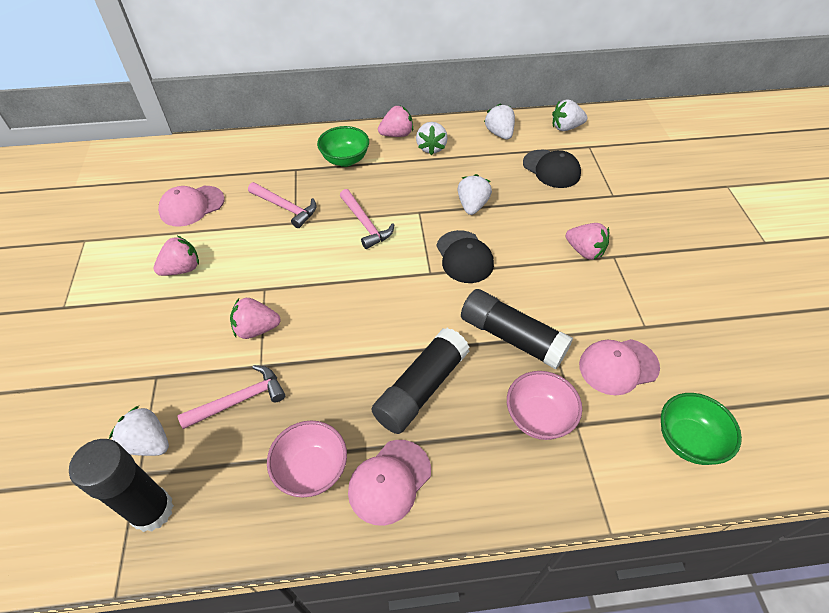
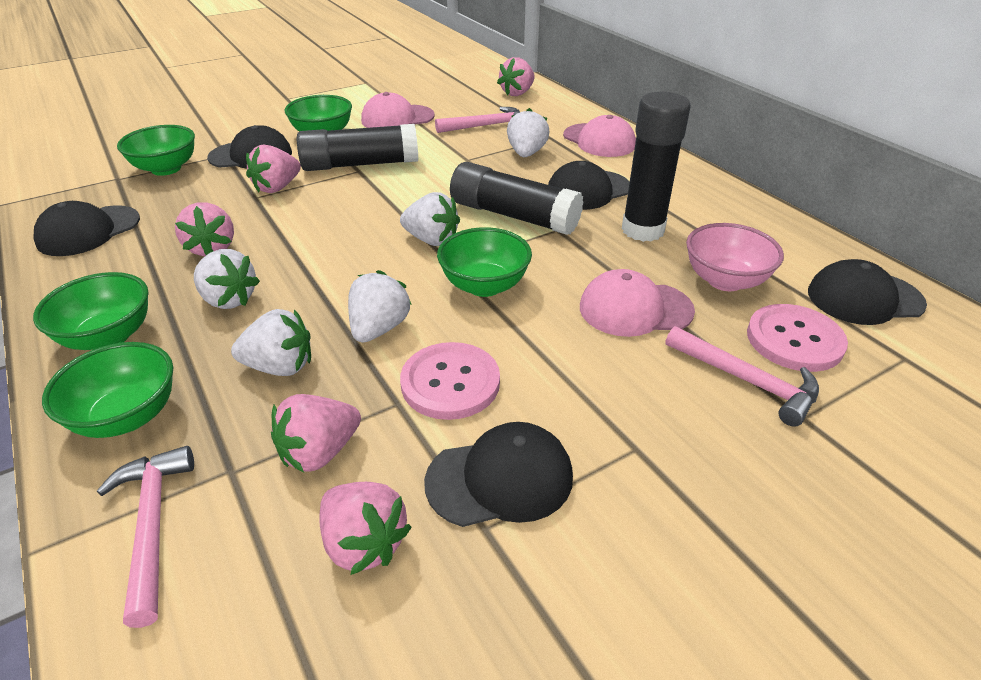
black cap: [436,230,494,283] [523,150,581,188] = 2 -> [33,201,140,256] [207,125,292,169] [424,422,573,527] [548,161,630,210] [808,259,927,325] = 5
green bowl: [317,126,369,167] [661,393,742,465] = 2 -> [33,272,149,350] [42,342,173,438] [117,125,195,176] [284,95,352,132] [437,227,532,297] = 5
pink bowl: [267,420,347,498] [507,371,582,440] = 2 -> [686,223,784,291] = 1
pink button: none = 0 -> [400,342,500,420] [747,304,848,372] = 2
pink strawberry: [154,236,199,276] [230,298,281,339] [378,106,413,137] [566,223,609,260] = 4 -> [175,202,234,256] [246,145,301,193] [271,394,361,473] [319,482,412,575] [497,57,535,96] = 5

